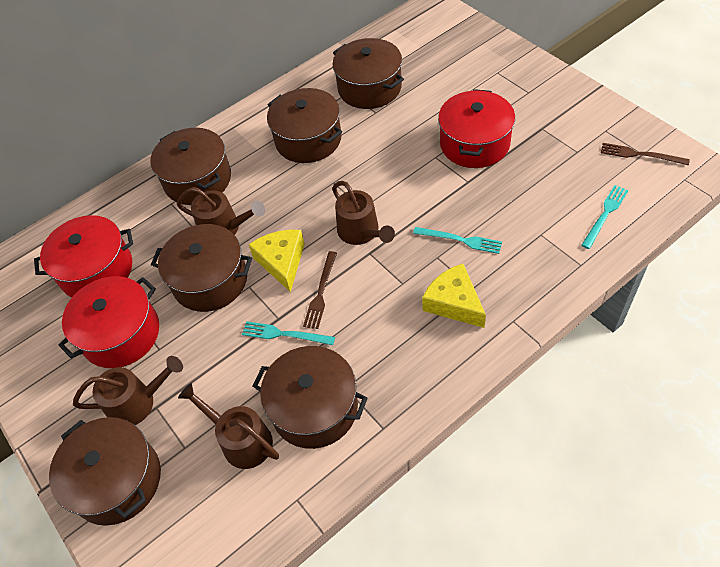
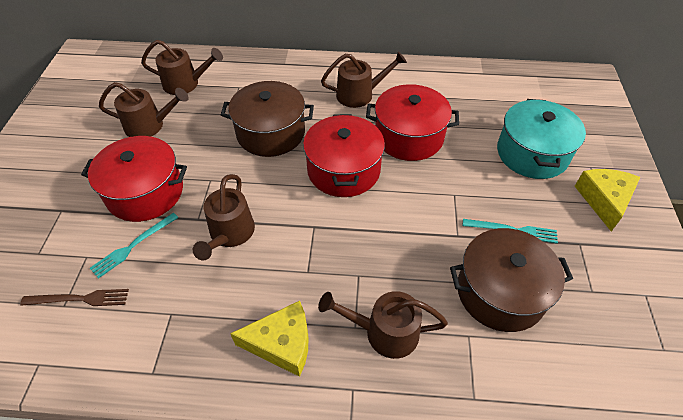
brown fork: [303,251,337,329] [601,143,690,165] = 2 -> [20,289,129,306] = 1
brown pot: [49,417,161,526] [150,128,231,205] [151,224,252,312] [253,346,368,449] [267,88,342,163] [333,38,404,109] = 6 -> [221,81,314,157] [450,228,573,332] = 2
brown watering can: [73,356,183,425] [177,187,265,235] [178,383,279,469] [332,181,395,245] = 4 -> [99,82,189,137] [141,40,223,95] [193,174,255,260] [318,291,448,359] [321,51,407,108] = 5
turquoise fork: [242,321,335,345] [413,227,502,254] [581,185,628,249] = 3 -> [90,213,178,279] [463,219,558,244] = 2
turquoise pot: none = 0 -> [497,99,586,179] = 1

